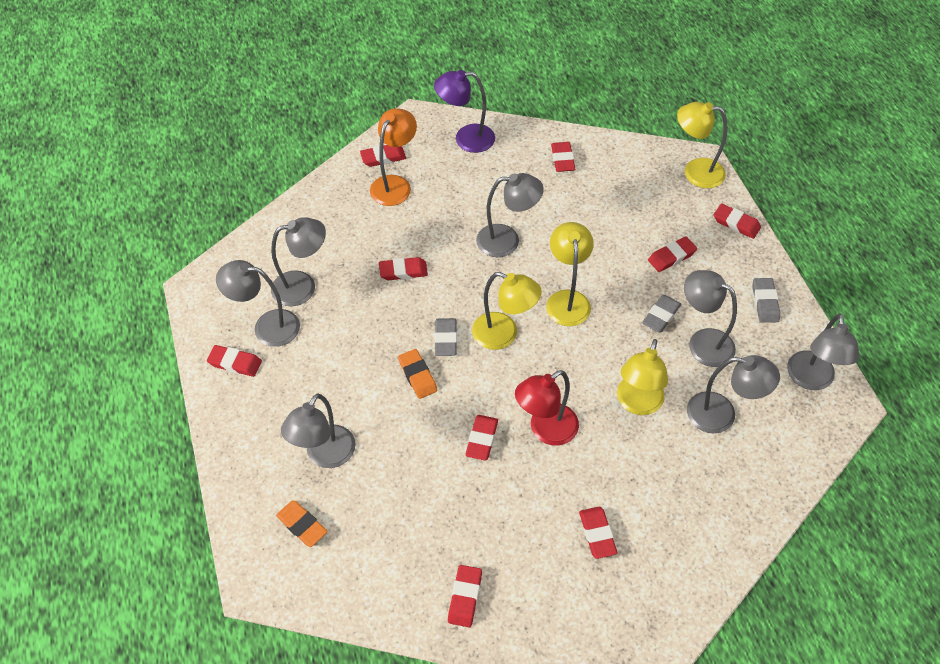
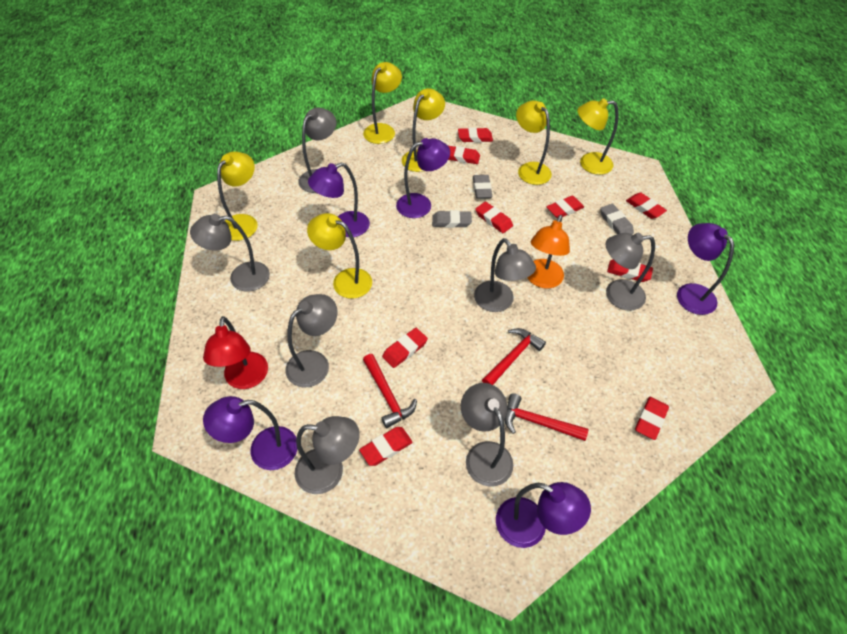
orange eraser: [276,500,327,547] [398,349,437,399] = 2 -> none = 0
purple lamp: [434,70,495,153] = 1 -> [203,396,297,470] [308,162,370,237] [396,138,450,218] [496,482,591,548] [677,223,734,315] = 5
red hammer: none = 0 -> [363,354,417,428] [482,328,546,385] [505,393,588,441] = 3
yellow lamp: [472,272,542,350] [546,222,594,326] [617,339,668,415] [677,102,727,188] = 4 -> [217,152,258,241] [307,213,372,299] [363,62,402,144] [402,88,445,172] [516,100,552,185] [577,98,619,175] = 6

